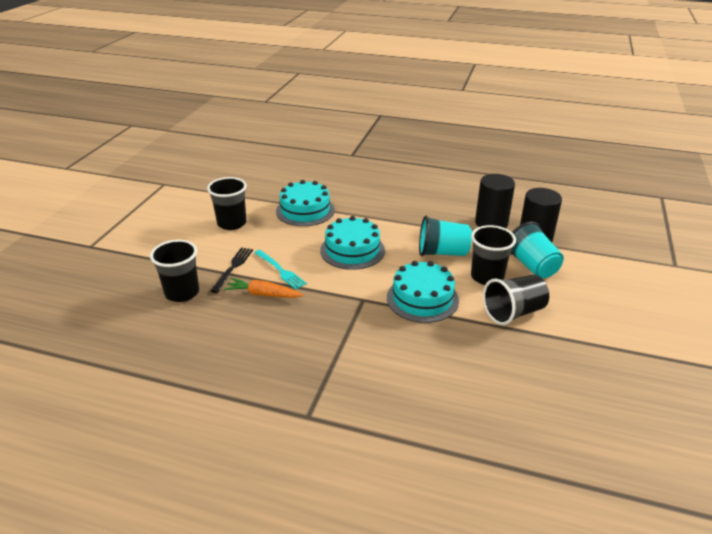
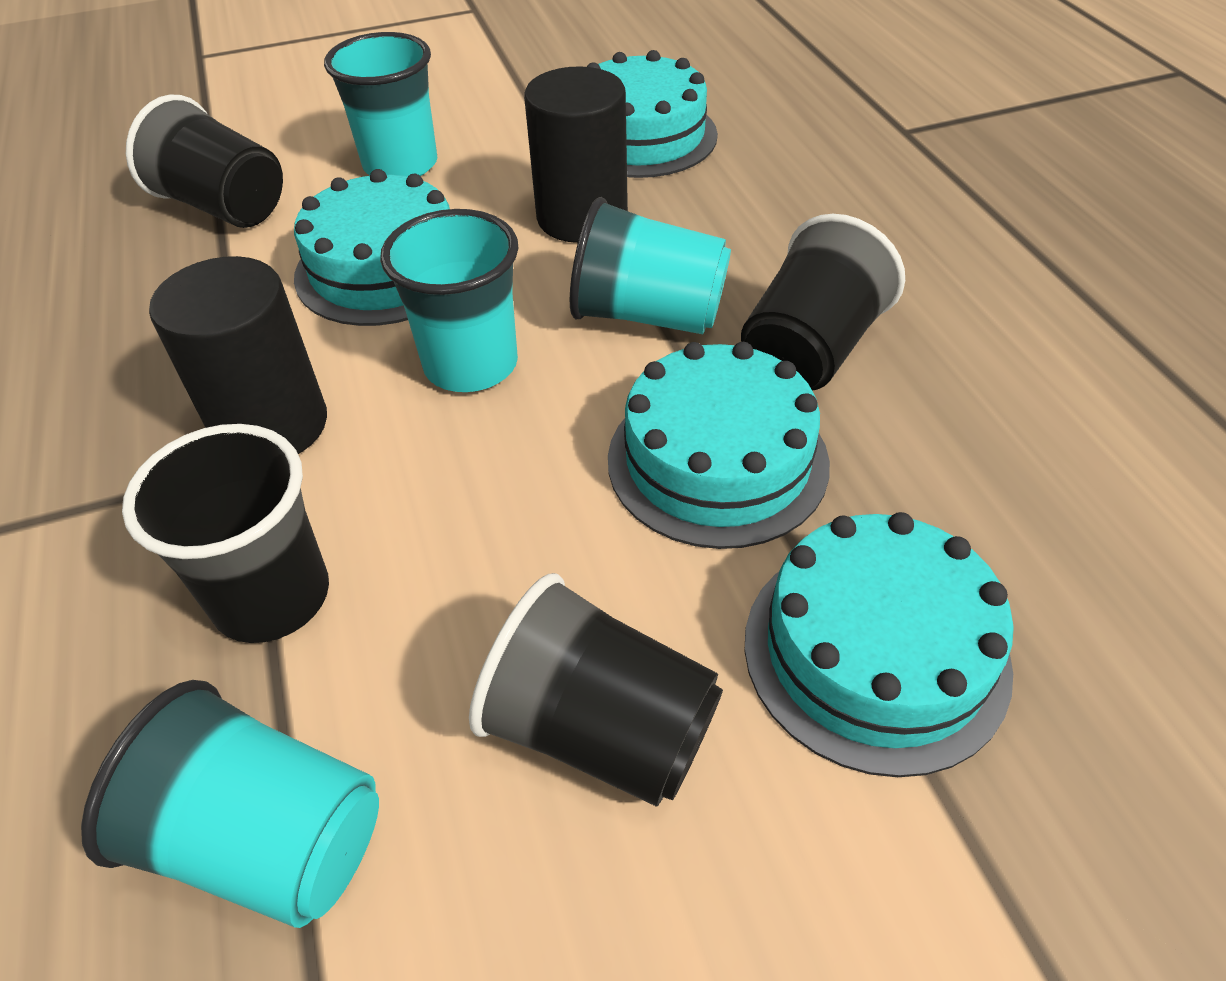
black fork: [211,247,253,293] = 1 -> none = 0
orange carrot: [224,278,303,298] = 1 -> none = 0
turquoise cake: [276,180,335,226] [320,216,385,270] [387,261,459,323] = 3 -> [294,169,450,326] [587,50,718,178] [608,342,830,549] [745,512,1014,777] = 4
turquoise cup: [419,216,472,256] [510,222,564,278] = 2 -> [81,680,379,928] [324,32,437,176] [380,209,518,392] [570,197,731,334] = 4
turquoise fork: [254,250,307,289] = 1 -> none = 0

